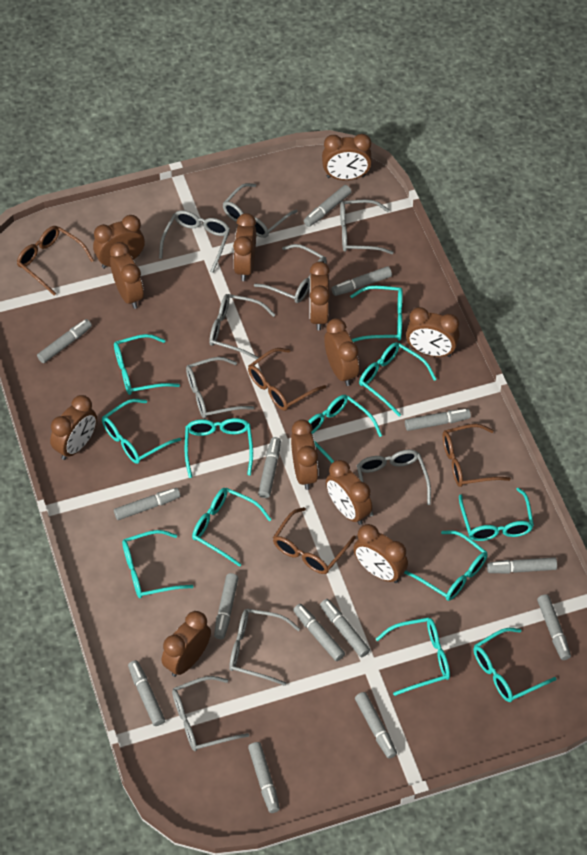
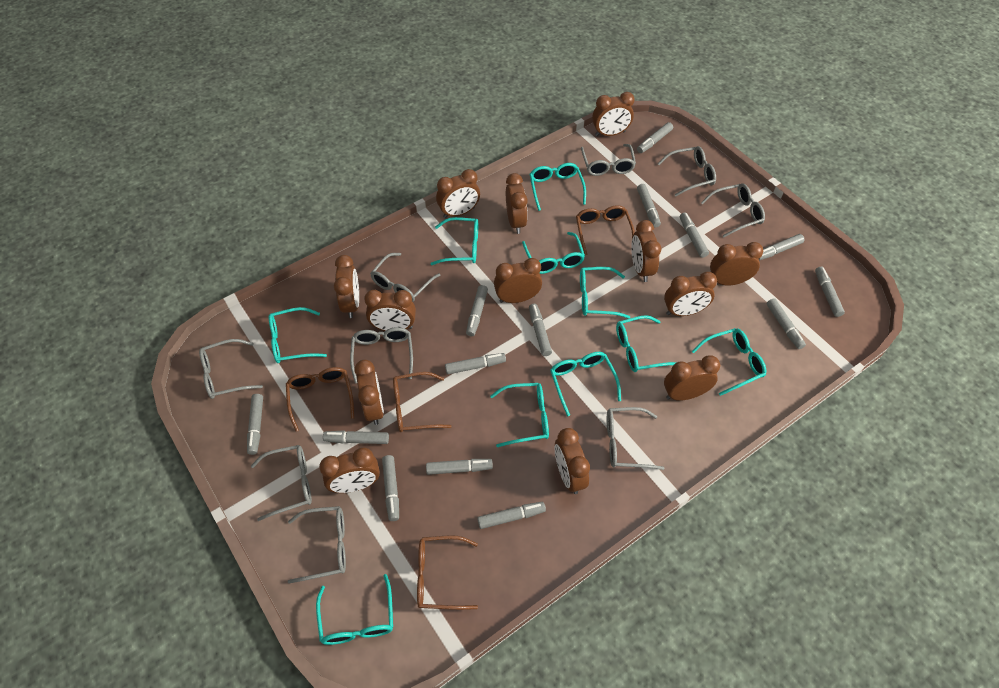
brown clock: [50,395,97,460] [93,215,145,269] [110,242,144,309] [161,611,211,677] [233,213,256,281] [291,419,318,490] [309,261,330,330] [322,134,372,180] [324,318,359,386] [326,460,372,525] [353,524,408,583] [406,307,460,357] = 12 -> [319,447,380,493] [334,255,359,318] [354,360,384,425] [364,290,416,331] [436,169,480,218] [494,258,542,303] [506,173,528,234] [555,428,590,494] [592,92,635,136] [631,220,661,282] [664,272,717,316] [664,355,720,401] [710,242,763,285] = 13
turquoise glasses: [102,399,181,464] [114,334,180,395] [122,530,194,598] [185,418,253,478] [192,488,272,567] [308,395,382,463] [350,286,403,342] [359,342,436,416] [376,617,450,696] [404,530,488,601] [459,488,534,541] [473,628,557,702] = 12 -> [269,307,327,363] [316,574,393,645] [431,217,478,265] [490,383,549,447] [522,232,585,274] [530,163,586,211] [550,352,621,416] [580,267,630,319] [616,315,676,372] [692,328,766,396] = 10

